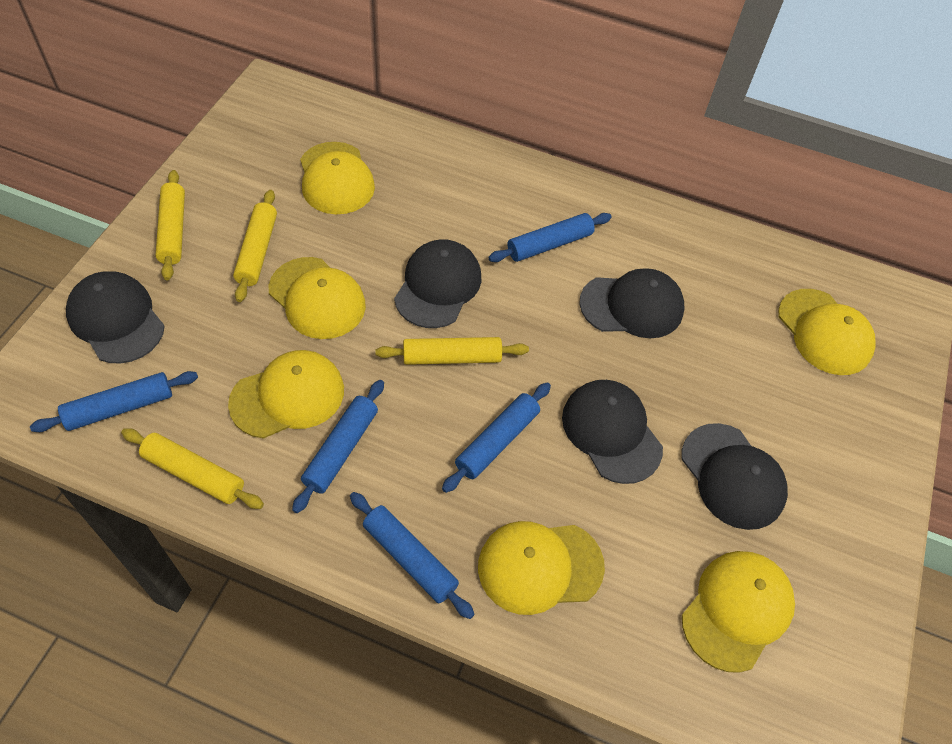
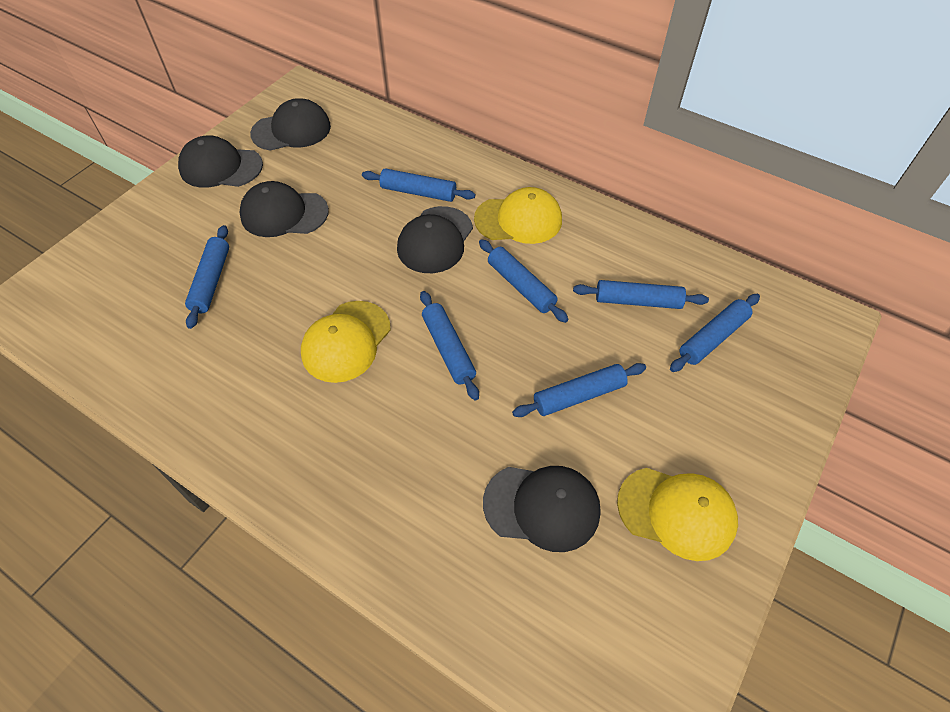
blue rolling pin: [30,371,198,432] [292,380,384,513] [350,492,475,619] [442,382,551,493] [488,213,612,262] = 5 -> [185,225,229,329] [362,168,475,202] [420,291,479,400] [479,239,568,323] [512,363,646,417] [573,280,709,309] [670,294,760,372] = 7
yellow cap: [228,350,344,439] [269,257,366,339] [300,142,375,214] [478,521,605,615] [682,551,795,673] [778,289,876,375] = 6 -> [301,301,391,383] [474,187,562,244] [617,468,738,561] = 3
yellow rolling pin: [121,428,264,509] [156,170,185,280] [233,190,277,302] [375,337,529,365] = 4 -> none = 0

